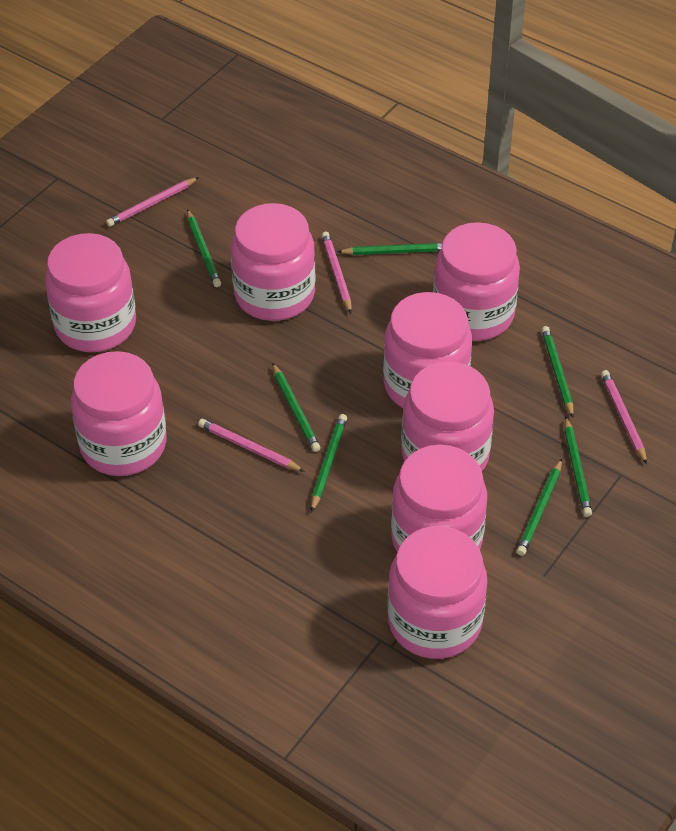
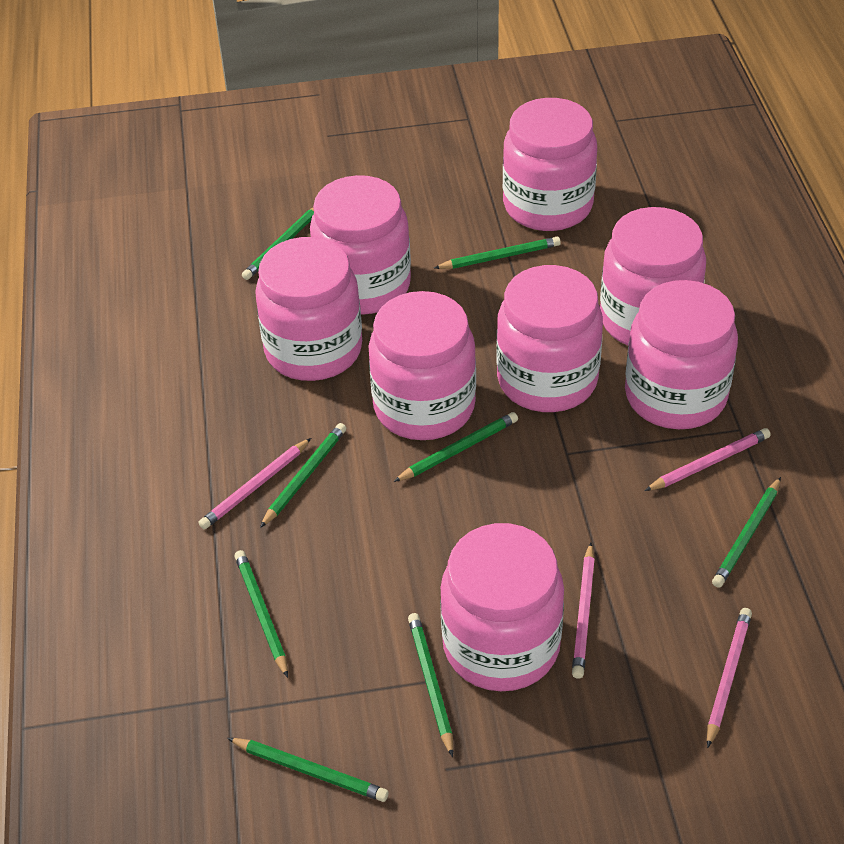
green pencil: [187,209,221,287] [272,363,321,452] [311,414,347,512] [337,243,442,255] [517,459,562,556] [541,326,574,418] [564,416,592,517] = 7 -> [227,738,389,802] [235,550,288,678] [242,208,314,280] [260,423,346,528] [393,412,518,482] [408,613,453,757] [434,237,561,269] [712,477,781,588] = 8

